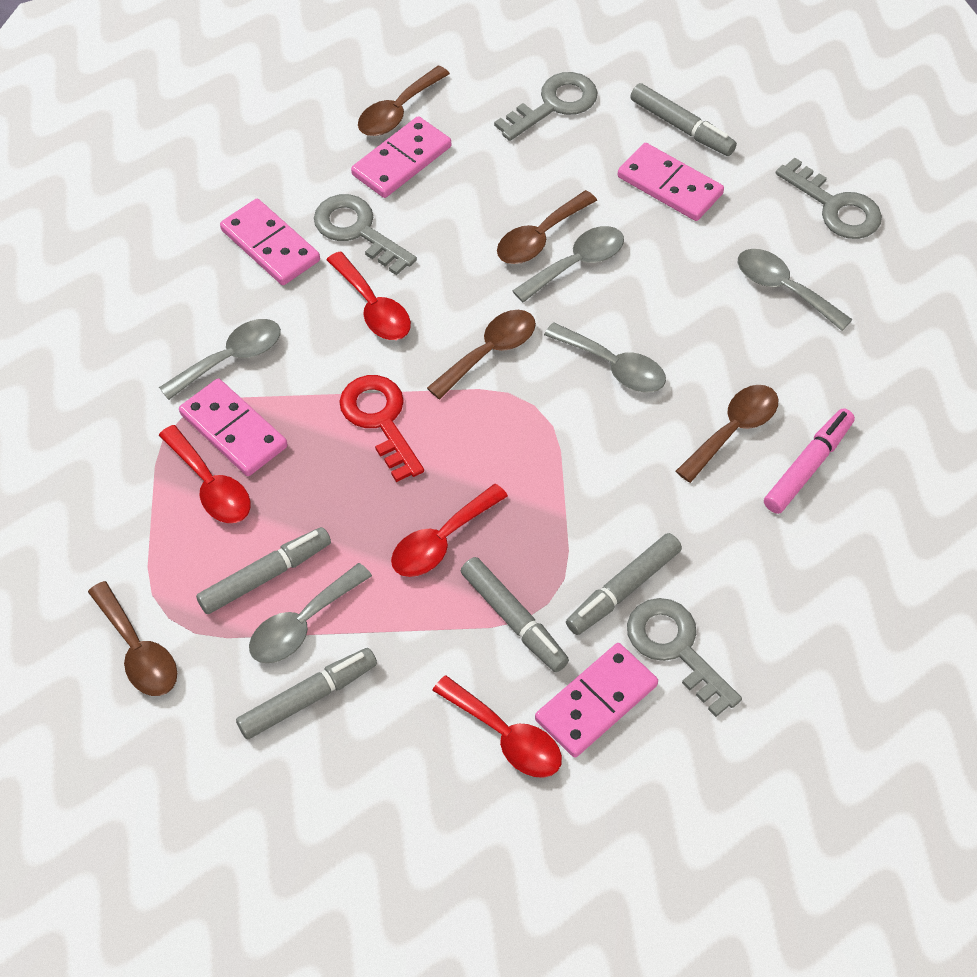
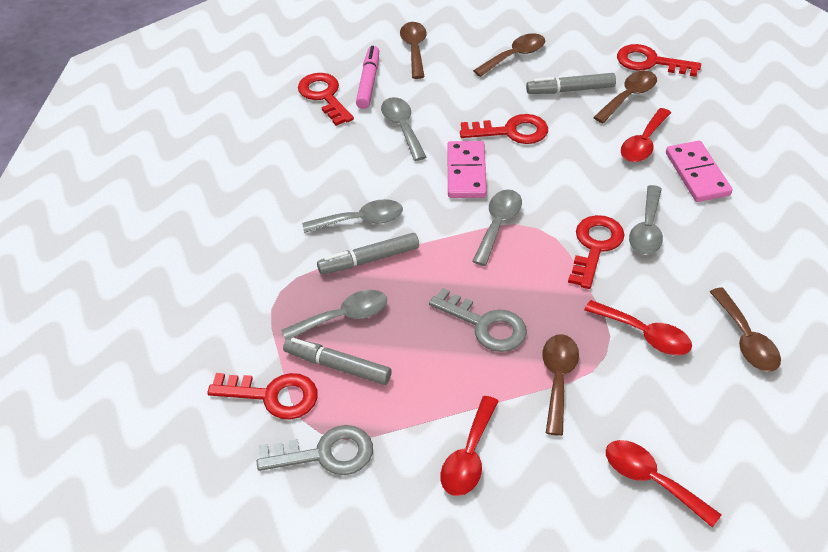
grey key: [314,194,417,276] [494,72,598,141] [627,598,742,717] [776,157,882,239] = 4 -> [257,425,373,475] [429,288,527,352] = 2
grey marker: [196,527,331,614] [236,648,377,739] [461,557,569,672] [566,533,682,635] [630,83,737,156] = 5 -> [283,337,391,385] [317,233,419,274] [526,73,616,94] = 3
pink domino: [179,379,287,476] [220,199,320,285] [351,116,451,198] [535,643,658,758] [618,143,724,221] = 5 -> [447,141,487,198] [666,141,732,202] = 2
red key: [339,375,424,482] = 1 -> [207,373,318,420] [298,73,354,126] [460,114,548,144] [568,215,625,289] [617,44,701,77] = 5

